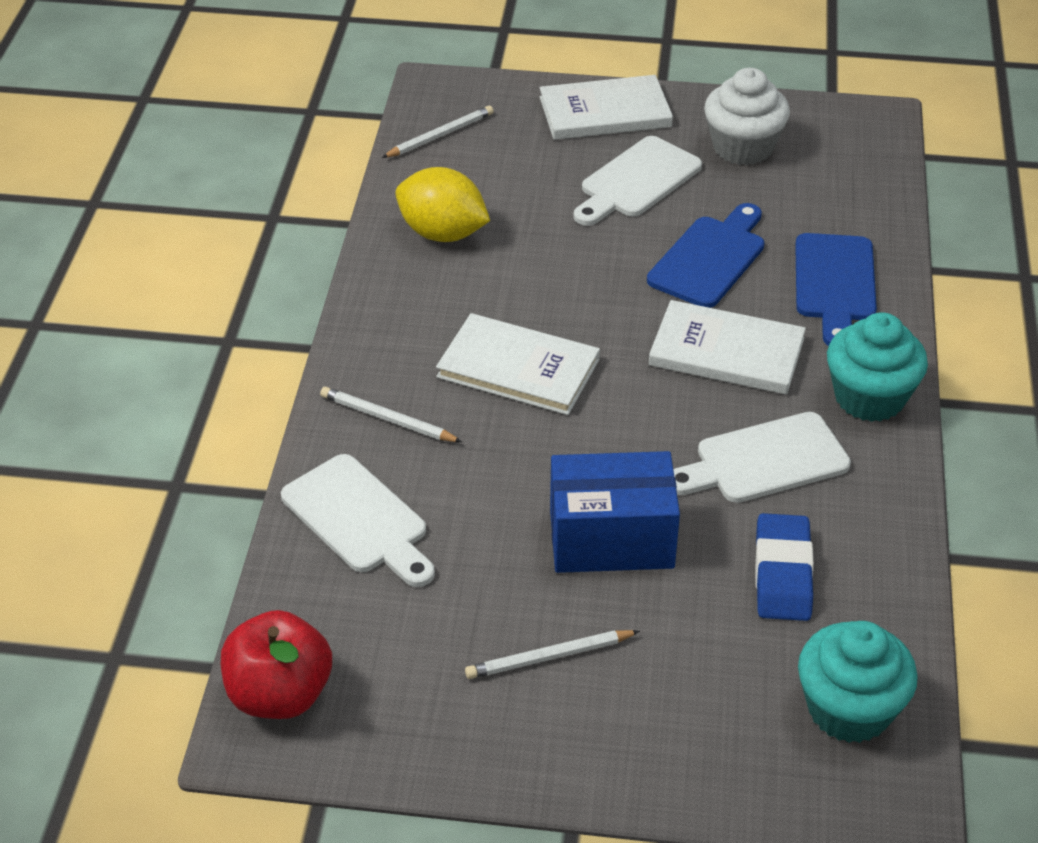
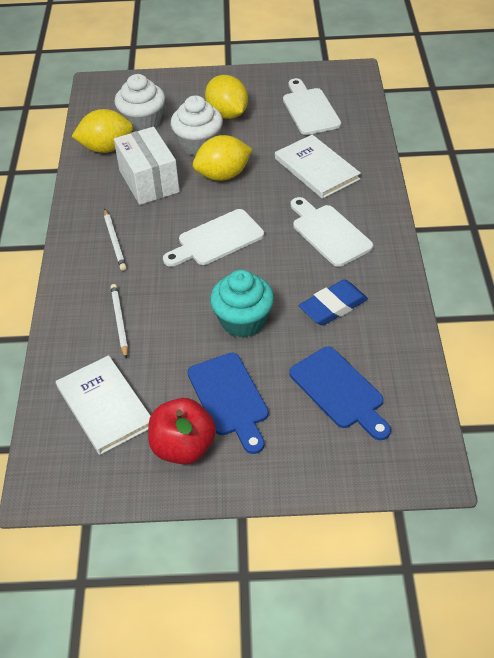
blue box: [550,451,680,573] = 1 -> none = 0
turquoise cupcake: [798,621,918,743] [827,312,928,422] = 2 -> [210,270,274,338] = 1
white book: [436,313,600,415] [540,75,673,140] [649,300,806,395] = 3 -> [56,355,151,455] [275,135,361,199] = 2
white box: none = 0 -> [114,127,180,205] = 1
white cupcake: [704,68,790,165] = 1 -> [115,74,165,132] [171,95,223,156] = 2
white pencil: [320,387,462,442] [382,106,494,158] [465,630,640,679] = 3 -> [104,209,126,271] [110,284,128,359] = 2
yellow lemon: [395,167,490,242] = 1 -> [71,109,133,153] [193,135,253,181] [205,75,248,119] = 3

